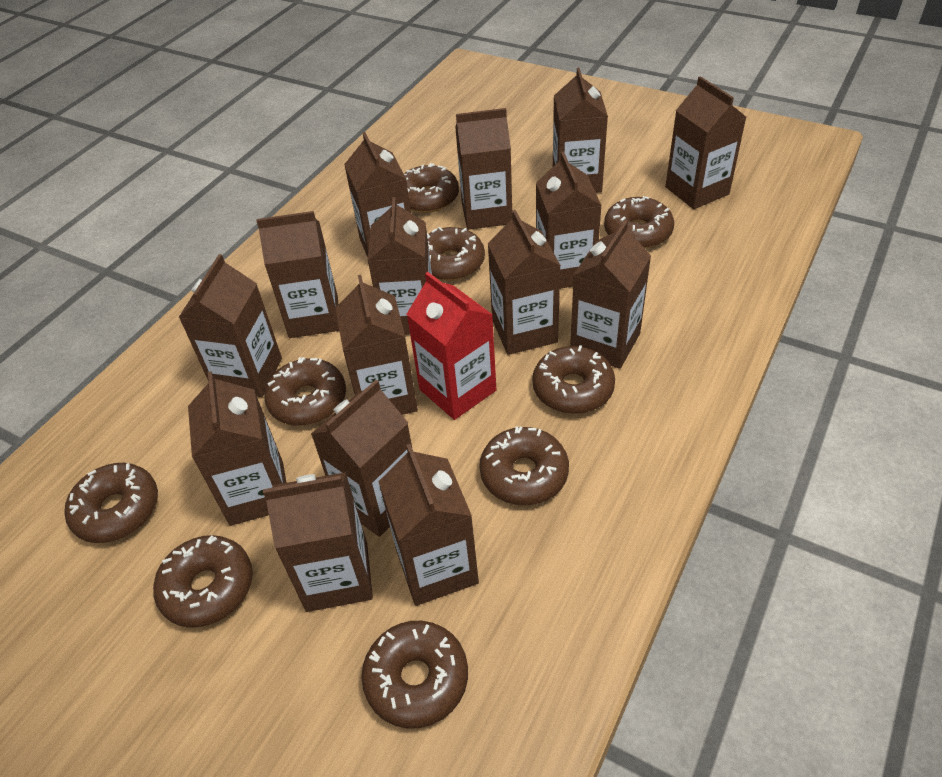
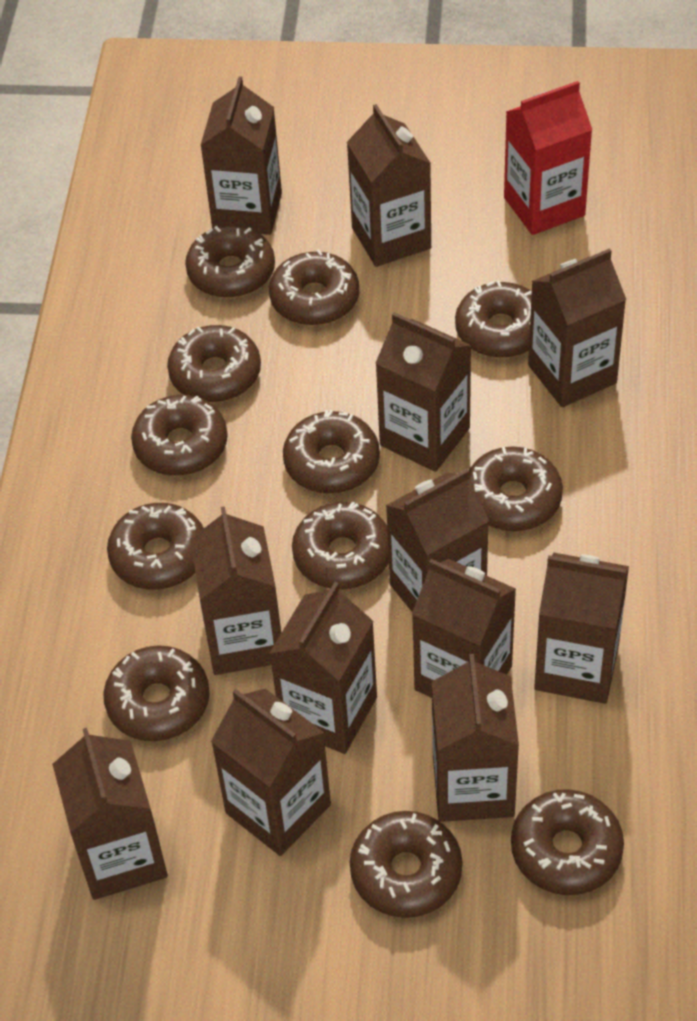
brown carton: [179,254,282,397] [188,371,287,526] [256,211,339,338] [263,472,373,612] [311,380,412,537] [335,275,418,415] [344,132,411,257] [368,197,432,335] [378,444,479,606] [455,108,512,230] [487,210,561,355] [536,152,602,289] [553,68,608,193] [570,220,651,369] [665,76,746,209] = 15 -> [52,728,168,900] [190,506,281,675] [201,76,282,235] [211,689,331,856] [269,582,377,754] [347,104,431,267] [375,312,472,472] [386,469,489,612] [412,559,516,698] [432,654,519,822] [528,249,626,407] [534,553,629,704] = 12
brown donut: [65,463,158,543] [153,535,253,628] [264,357,346,426] [361,621,468,728] [404,163,459,213] [427,227,485,281] [479,426,569,505] [532,345,615,414] [604,196,674,248] = 9 -> [103,645,209,741] [107,503,204,590] [131,395,228,476] [167,325,261,402] [185,226,275,298] [269,249,359,326] [283,410,380,494] [292,502,389,589] [350,811,463,918] [455,280,532,358] [469,446,563,531] [511,789,624,895] = 12

